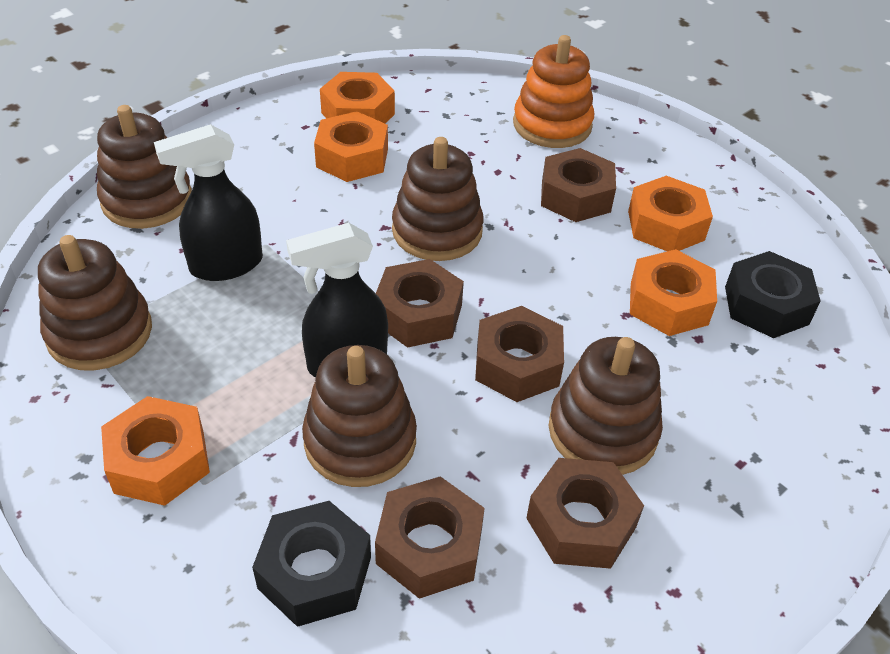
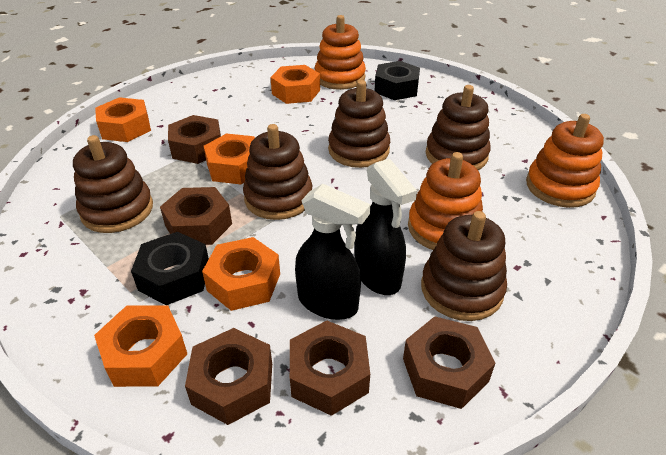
orange stacking toy: [513,35,594,148] = 1 -> [315,15,366,90] [408,152,483,250] [526,114,604,208] = 3

